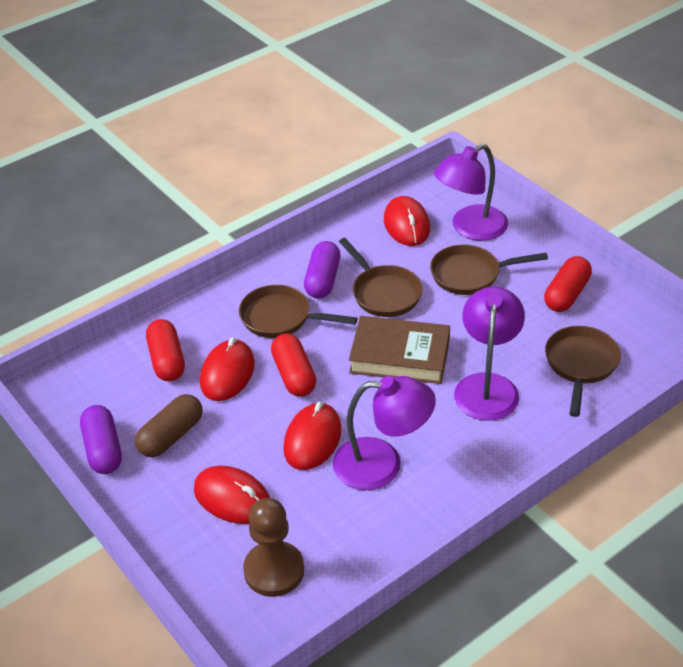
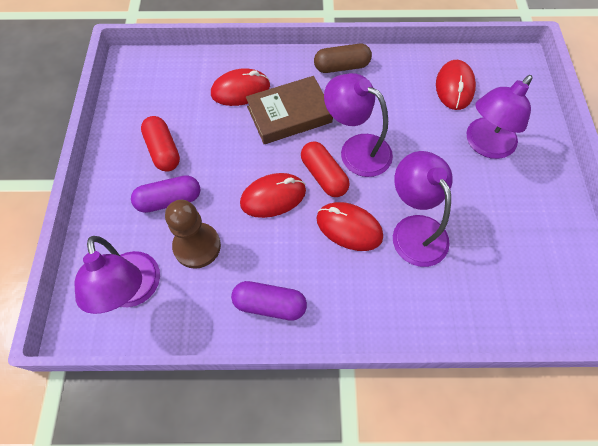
brown pan: [239,285,357,338] [339,238,423,317] [430,245,548,295] [545,326,621,417] = 4 -> none = 0
purple lamp: [333,376,436,490] [434,144,508,241] [454,286,525,421] = 3 -> [75,236,160,314] [324,73,393,177] [393,151,453,267] [467,75,533,159] = 4
red capsule: [146,319,185,381] [271,333,316,397] [544,256,592,312] = 3 -> [141,116,180,172] [301,142,350,197] = 2

